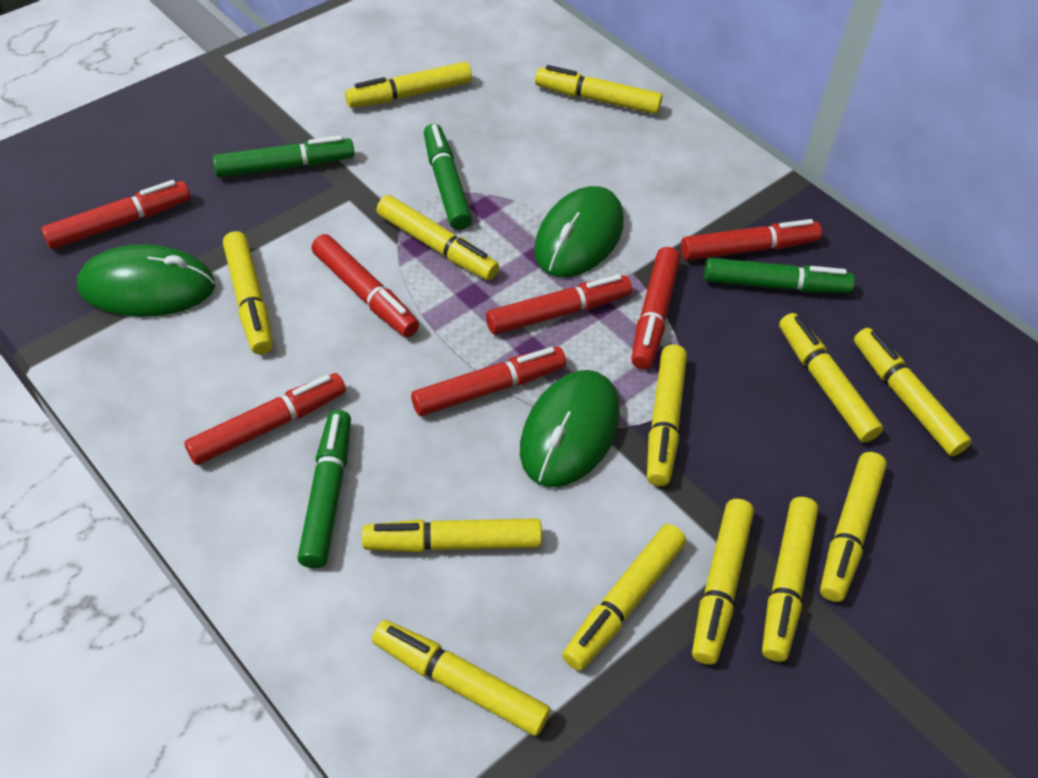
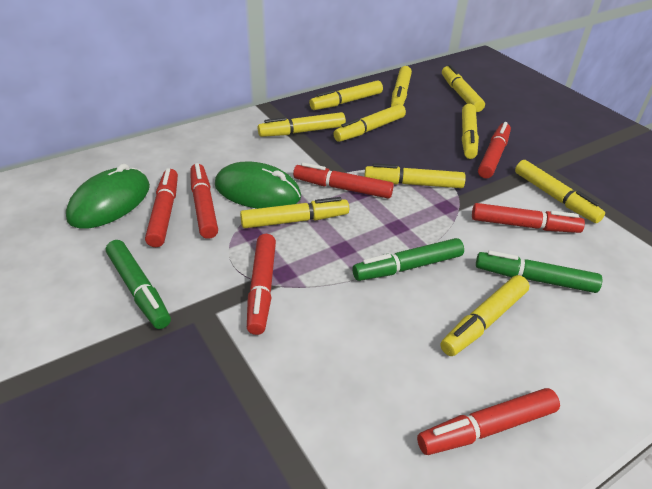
green marker: [213,136,354,178] [297,410,351,568] [424,124,472,230] [704,258,855,293] = 4 -> [106,240,171,329] [352,238,464,281] [476,250,602,293] = 3
green mouse: [77,244,215,317] [520,370,620,487] [534,186,624,277] = 3 -> [66,164,150,229] [215,162,301,209] = 2
yellow marker: [223,231,273,355] [345,62,472,108] [362,518,542,552] [372,620,550,736] [376,195,499,280] [535,65,662,114] [562,524,686,671] [647,345,687,486] [692,499,754,665] [762,497,819,662] [779,313,883,443] [820,452,887,602] [854,328,972,456] = 13 -> [240,197,349,228] [258,112,346,137] [309,80,383,110] [333,104,406,142] [364,163,466,188] [391,66,412,107] [440,275,529,356] [442,65,485,112] [462,104,479,159] [515,160,605,223] = 10

